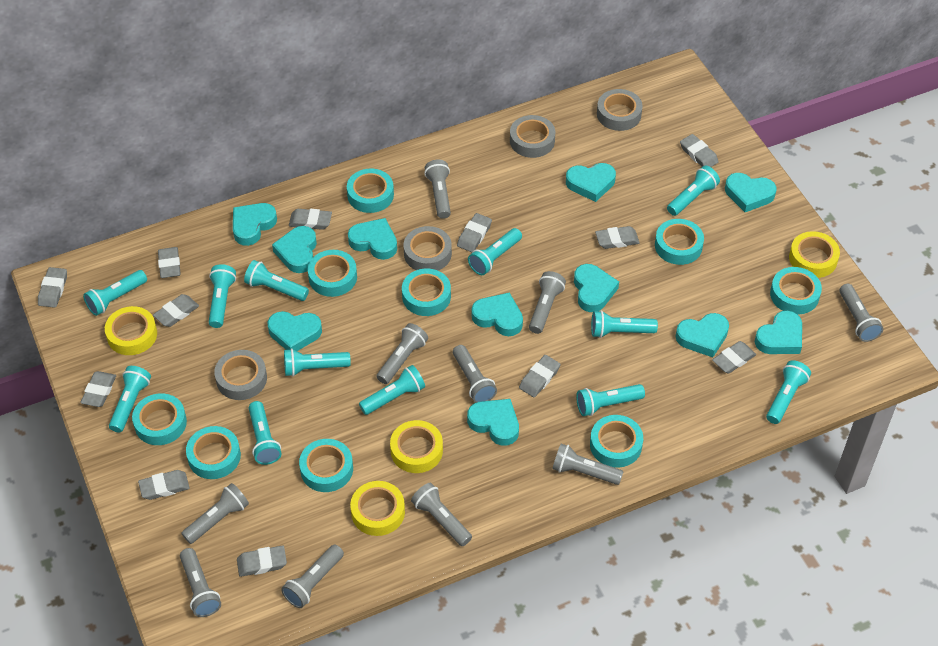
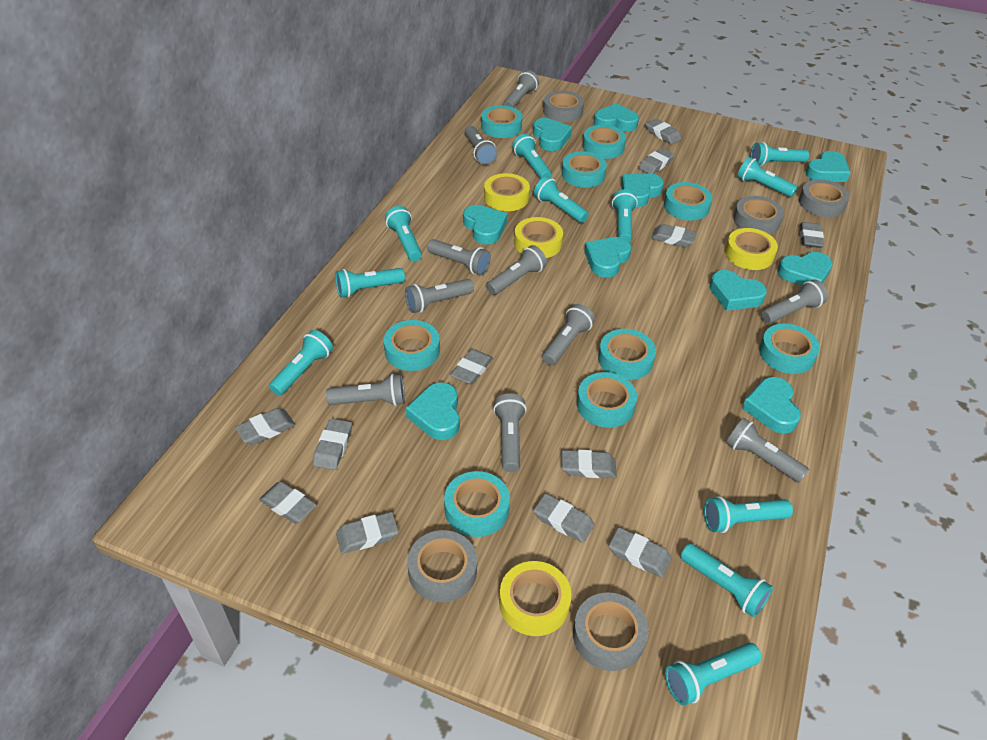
grey tape: [214,350,267,400] [404,226,452,270] [510,115,555,158] [597,89,643,131] = 4 -> [407,530,477,602] [543,91,584,122] [573,592,649,671] [733,196,784,234] [799,179,849,217] = 5
turquoise flashlight: [83,270,147,316] [109,366,151,433] [209,264,236,328] [244,260,309,301] [249,401,281,465] [284,348,351,376] [359,365,425,415] [468,228,522,275] [576,384,645,416] [591,310,658,338] [667,165,720,216] [766,360,811,424] = 12 -> [269,330,333,396] [335,268,405,298] [385,206,422,262] [512,134,552,179] [534,176,589,223] [612,189,638,243] [665,643,761,705] [680,543,773,617] [704,496,793,533] [737,157,798,197] [750,142,809,166] = 11
turquoise heart: [233,203,277,246] [267,311,322,351] [272,226,317,273] [348,218,397,260] [467,399,519,446] [471,292,523,336] [566,163,616,202] [574,264,619,312] [675,313,729,357] [725,173,776,212] [755,311,802,354] = 11 -> [406,382,460,440] [463,205,508,245] [533,118,572,151] [584,237,631,278] [594,103,639,131] [621,173,664,207] [710,270,767,311] [742,377,801,434] [777,252,833,286] [806,151,850,182] = 10

